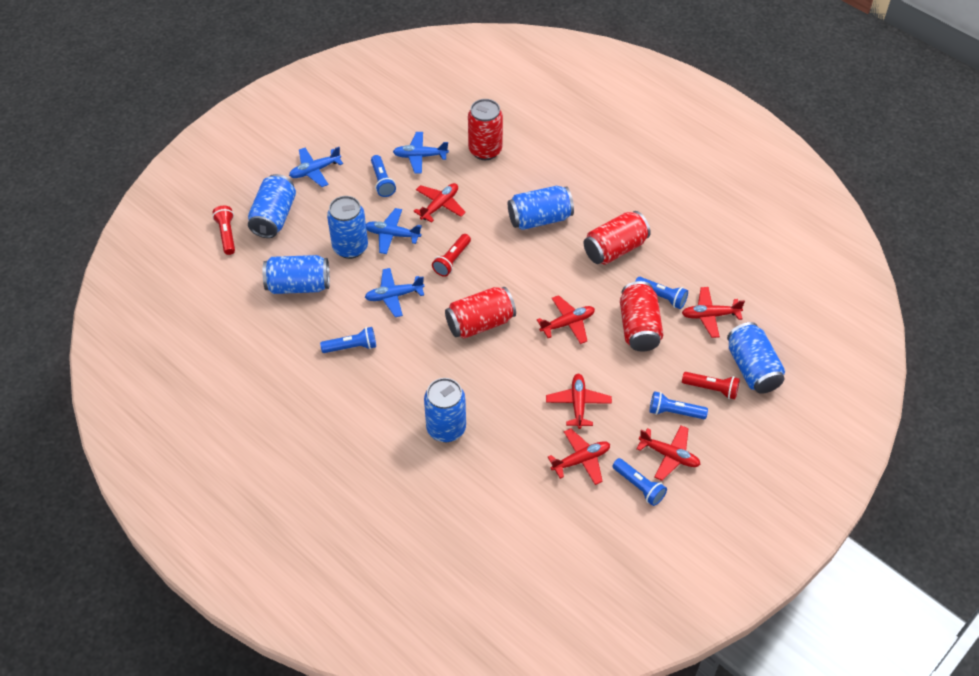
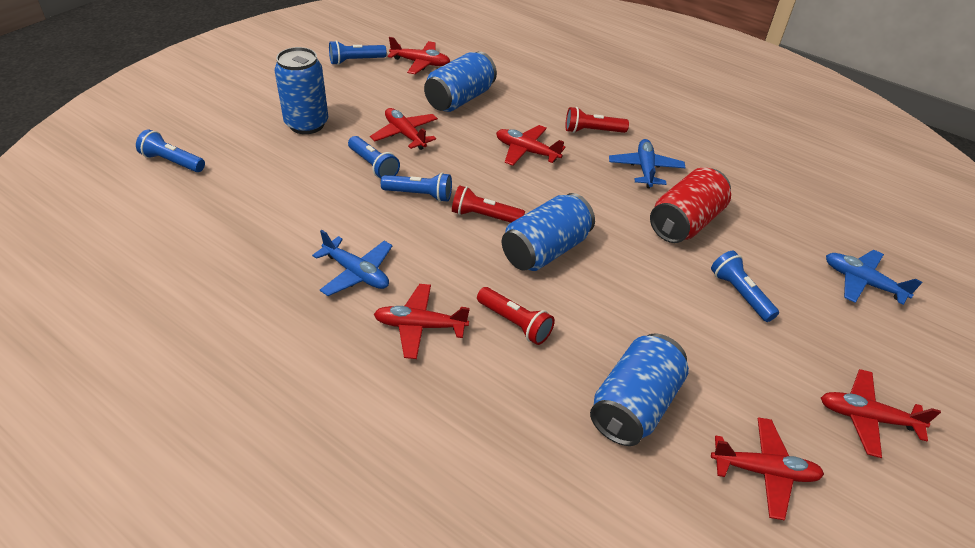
blue can: [248,174,296,238] [263,255,330,294] [327,196,368,259] [424,378,466,442] [508,186,574,230] [727,322,785,394] = 6 -> [274,47,328,134] [424,51,497,112] [502,193,595,271] [590,333,689,446] = 4
blue plane: [289,147,343,187] [365,268,425,317] [366,208,422,254] [393,132,449,174] = 4 -> [312,230,392,296] [609,139,686,188] [826,250,922,305] = 3
red can: [445,287,516,339] [468,99,503,160] [584,211,651,265] [620,281,663,351] = 4 -> [650,167,731,243] = 1

